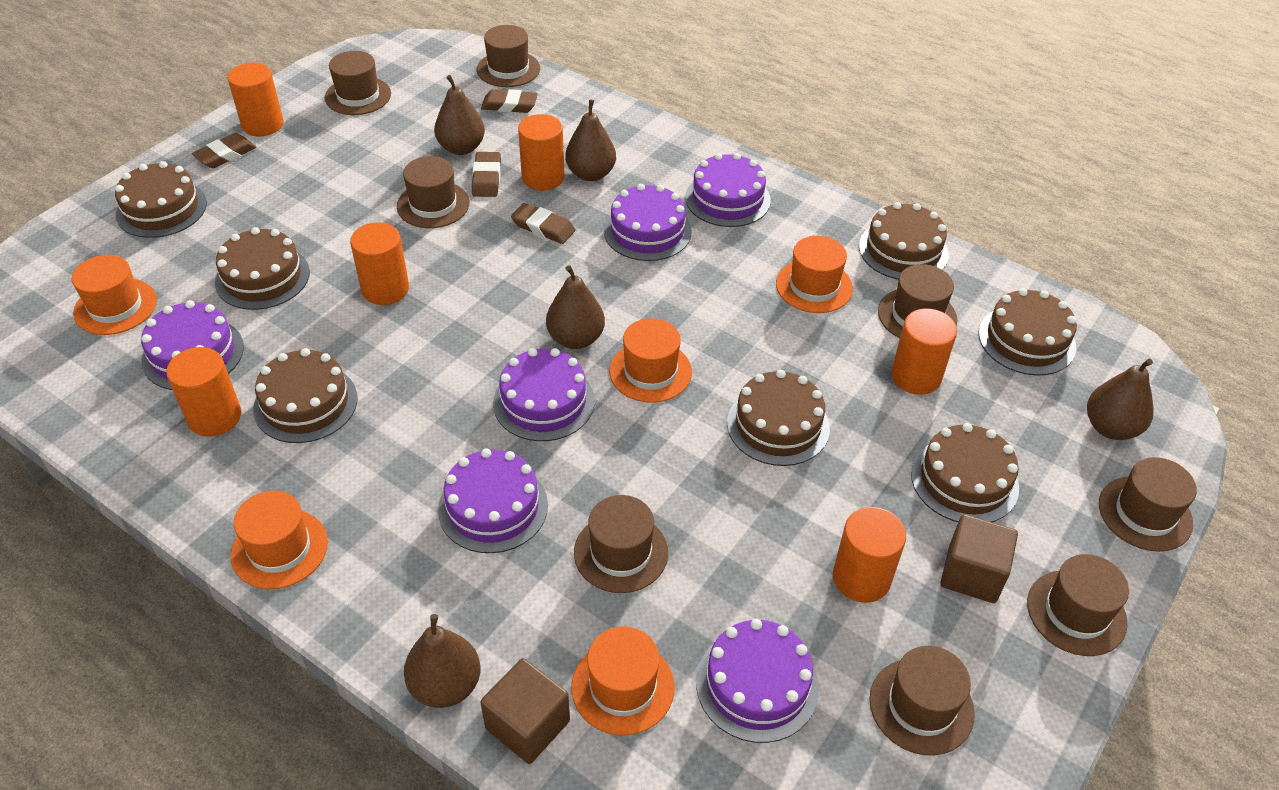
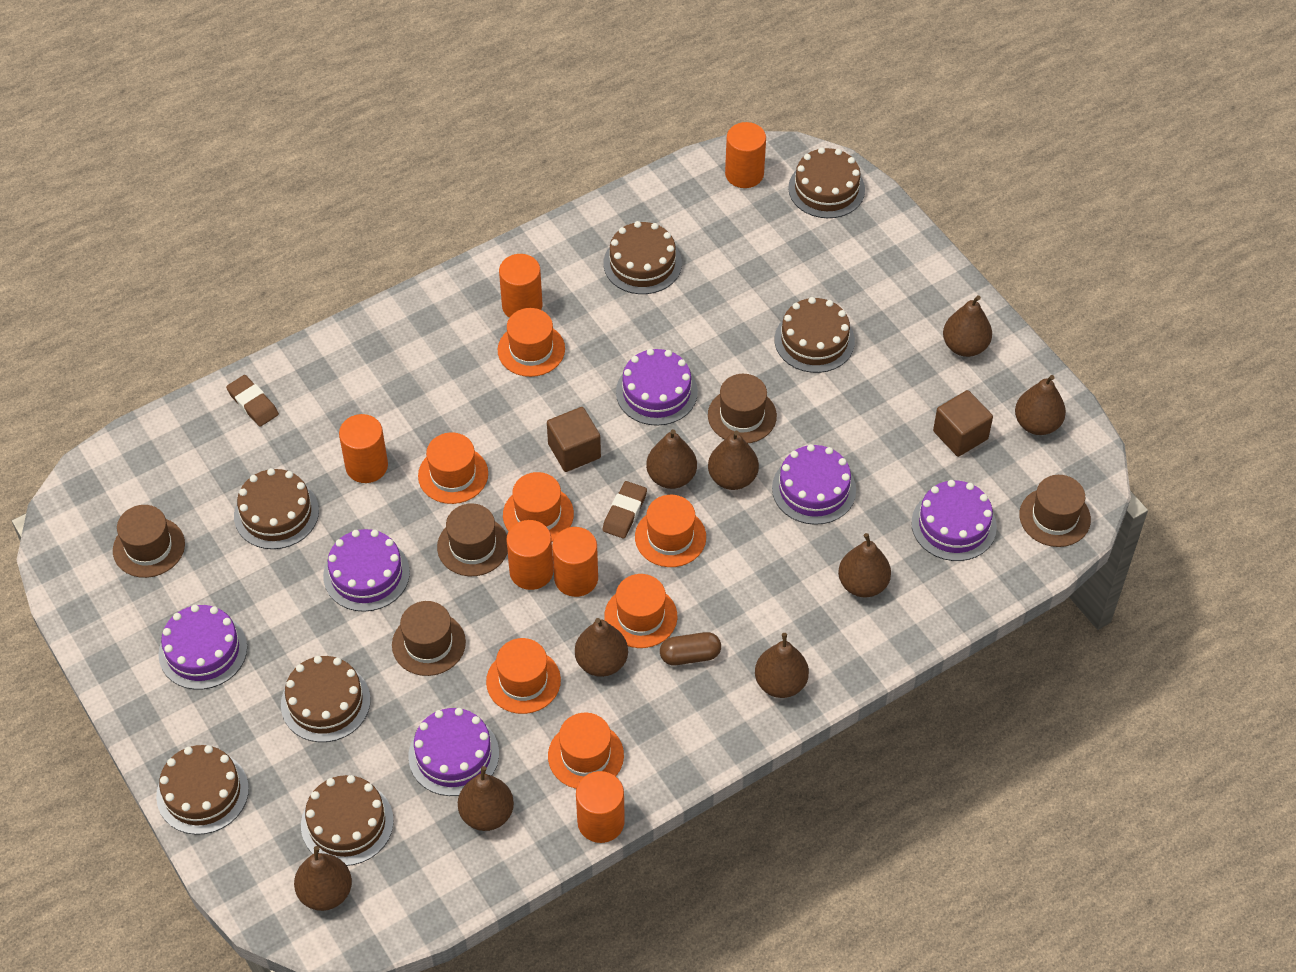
brown capsule: none = 0 -> [660,632,721,665] = 1
brown eraser: [192,133,256,168] [472,152,501,197] [481,89,538,113] [511,203,575,244] = 4 -> [226,375,279,427] [602,481,647,539] = 2
brown hat: [325,51,391,115] [397,156,470,228] [477,25,540,87] [574,495,668,593] [870,646,975,756] [878,264,957,338] [1027,554,1129,656] [1099,457,1197,552] = 8 -> [113,505,185,578] [392,601,466,676] [437,503,508,576] [708,374,777,443] [1019,475,1091,547] = 5
brown pear: [404,614,481,708] [434,75,485,155] [546,265,605,349] [565,99,616,181] [1087,359,1154,440] = 5 -> [294,846,352,911] [458,766,514,831] [575,618,628,677] [646,429,697,489] [708,431,759,490] [755,633,809,698] [838,533,891,597] [943,295,992,357] [1015,375,1066,435] = 9
orange hat: [72,255,157,335] [231,491,328,589] [571,627,675,735] [609,318,692,403] [776,236,853,313] = 5 -> [418,432,488,504] [486,638,561,714] [498,308,565,377] [503,472,574,542] [548,712,624,789] [604,574,677,648] [635,495,706,567] = 7

